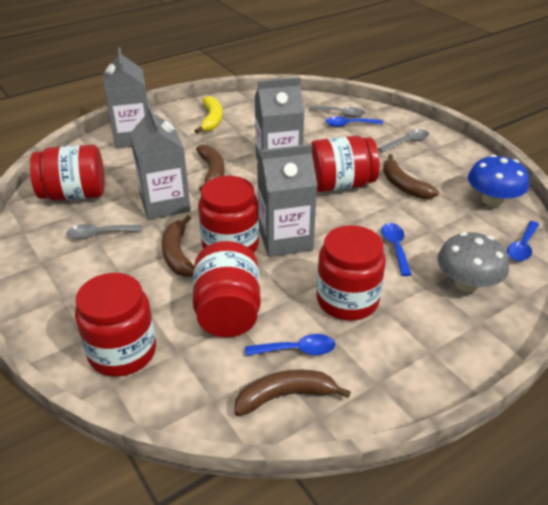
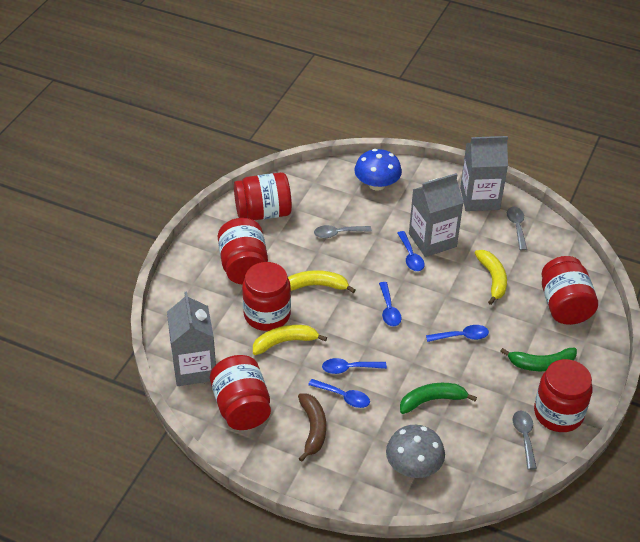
blue spoon: [245,334,336,356] [325,117,383,127] [381,223,412,276] [507,221,539,261] = 4 -> [308,379,370,408] [322,358,387,374] [379,282,402,326] [398,231,425,271] [426,325,489,342] = 5
brown banana: [162,215,194,277] [196,145,225,191] [235,369,351,416] [383,154,439,199] = 4 -> [298,393,326,462] = 1
green banana: none = 0 -> [400,383,477,414] [500,348,577,371] = 2
grey carton: [103,47,148,148] [130,104,191,220] [255,77,305,162] [257,144,317,257] = 4 -> [167,292,216,386] [409,173,464,257] [460,136,508,211] = 3
yellow banana: [195,96,223,133] = 1 -> [253,325,327,355] [288,270,356,293] [475,250,507,305] = 3

